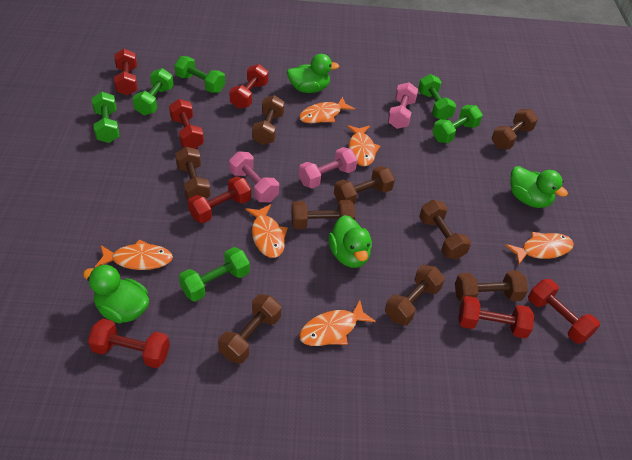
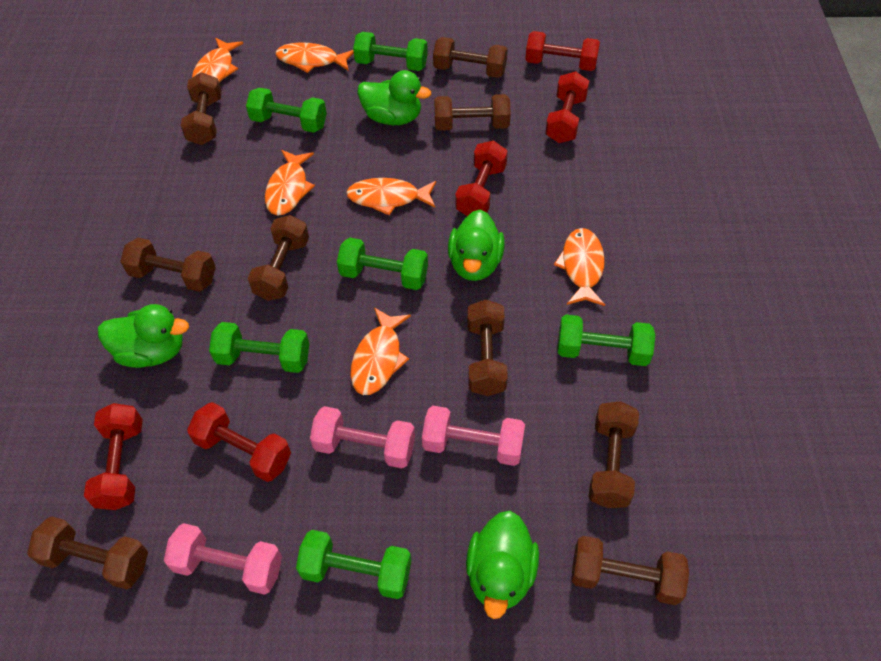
red dumbbell: [88,319,170,368] [114,49,137,96] [169,99,204,149] [188,176,251,223] [229,64,268,109] [458,296,534,338] [528,279,600,344] = 7 -> [84,403,143,510] [187,402,291,482] [455,141,508,216] [525,31,600,71] [545,71,589,143] = 5

